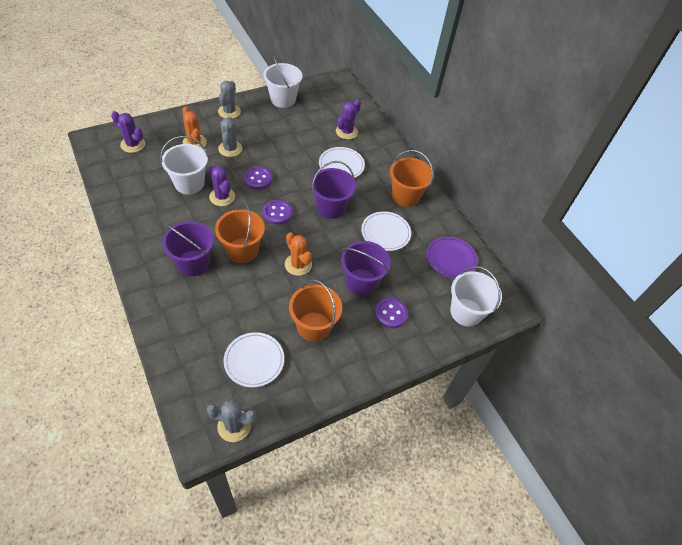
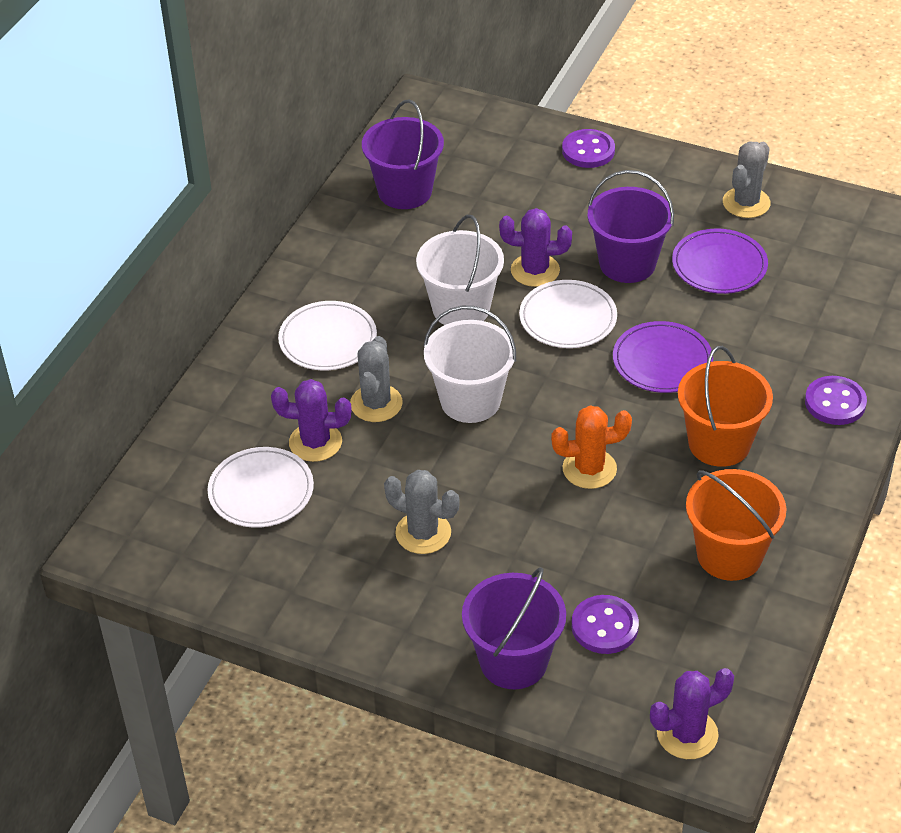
orange bucket: [215,203,265,263] [289,279,342,342] [390,150,434,207] = 3 -> [678,346,773,467] [686,469,786,581] = 2
orange cactus: [182,106,207,148] [285,232,312,276] = 2 -> [551,406,632,489] = 1
purple plate: [427,237,478,278] = 1 -> [613,321,713,393] [672,228,768,294] = 2
white bucket: [160,136,208,195] [264,56,302,108] [450,266,502,327] = 3 -> [416,215,504,325] [424,306,516,423] = 2

